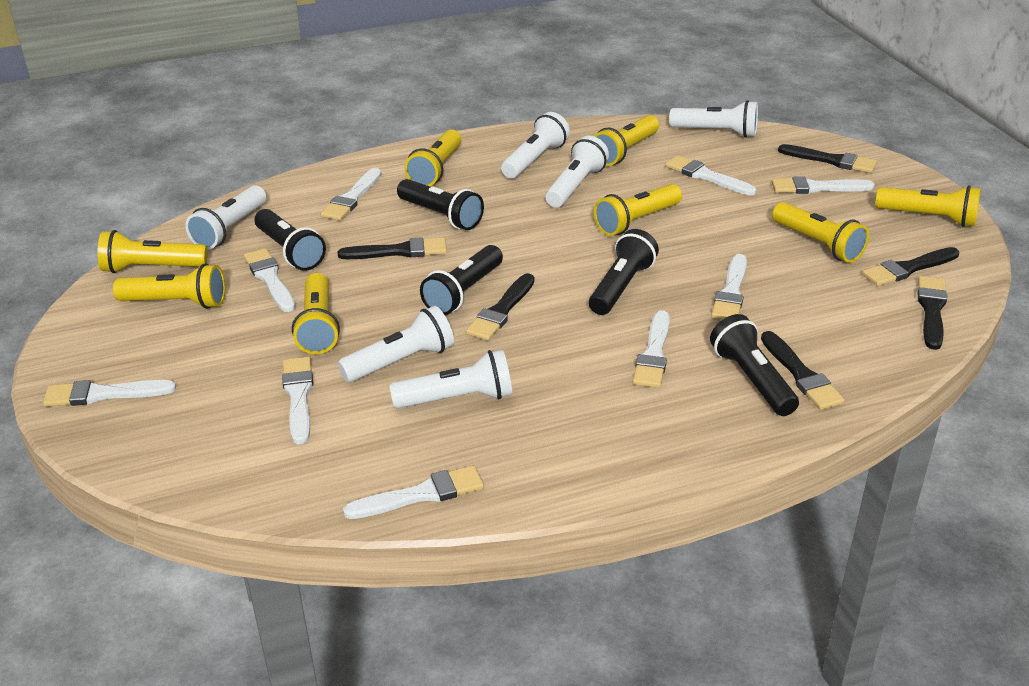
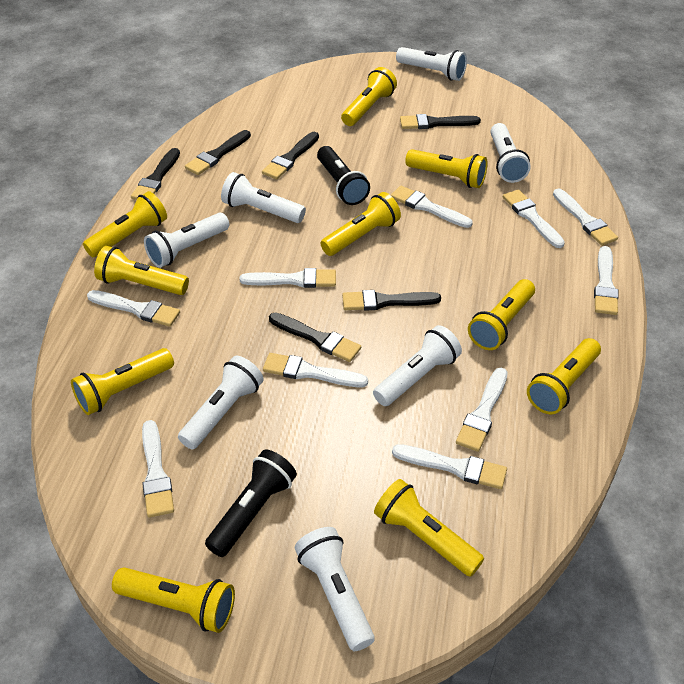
black flashlight: [255,209,326,271] [397,179,484,230] [420,245,503,315] [589,229,659,315] [710,314,799,416] = 5 -> [205,449,297,557] [317,146,370,205] = 2
white brush: [43,380,176,407] [244,248,295,312] [282,357,313,445] [321,168,381,221] [343,465,484,519] [633,310,670,388] [665,155,756,195] [711,254,747,319] [772,176,875,194] = 9 -> [87,290,180,327] [142,420,174,518] [240,268,336,288] [263,353,368,387] [391,186,473,228] [392,444,507,489] [456,368,508,452] [503,189,565,248] [553,188,618,246] [594,246,619,315] = 10
white flashlight: [185,185,266,250] [338,306,454,382] [389,349,512,409] [501,112,570,179] [545,136,609,208] [669,100,758,138] = 6 -> [144,213,229,268] [178,356,263,450] [221,172,306,223] [295,527,374,651] [373,325,462,406] [396,47,467,81] [490,123,531,183] = 7
yellow flashlight: [98,230,208,273] [113,264,226,309] [292,273,340,354] [404,129,461,186] [594,115,659,166] [594,184,682,236] [772,202,869,263] [875,185,981,227] = 8 -> [71,348,174,415] [83,191,167,257] [94,246,189,295] [112,567,235,633] [321,192,401,256] [341,67,397,126] [374,479,484,577] [405,149,488,188] [468,279,535,350] [527,338,601,415] = 10

